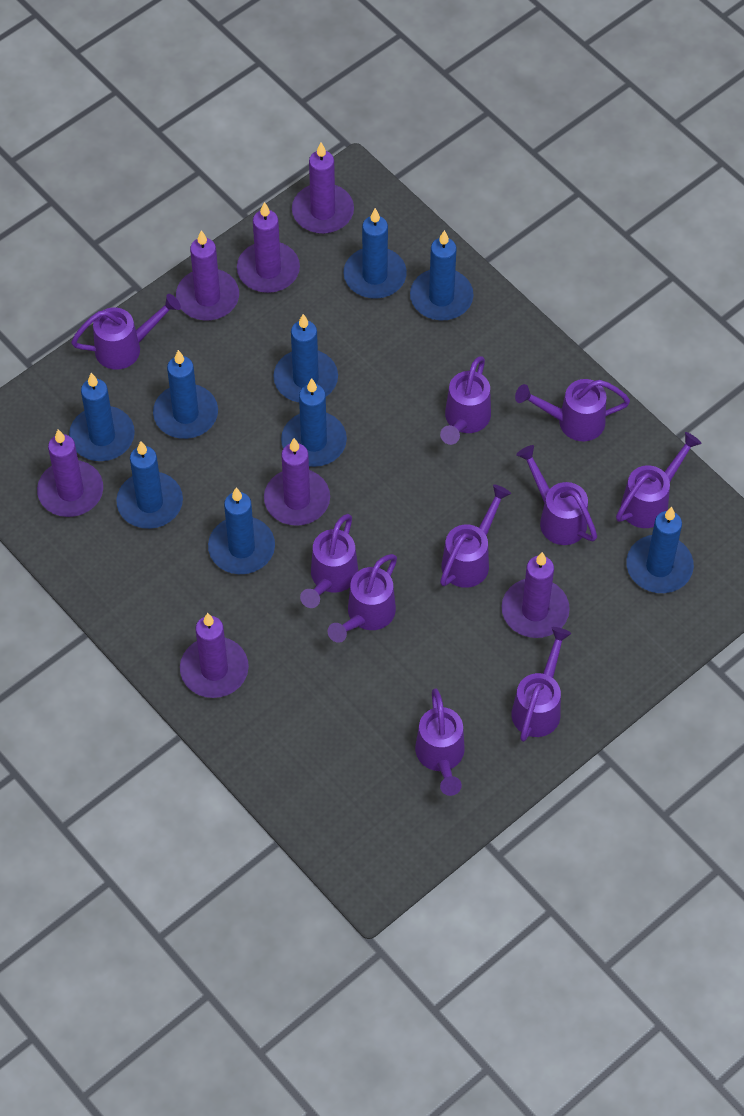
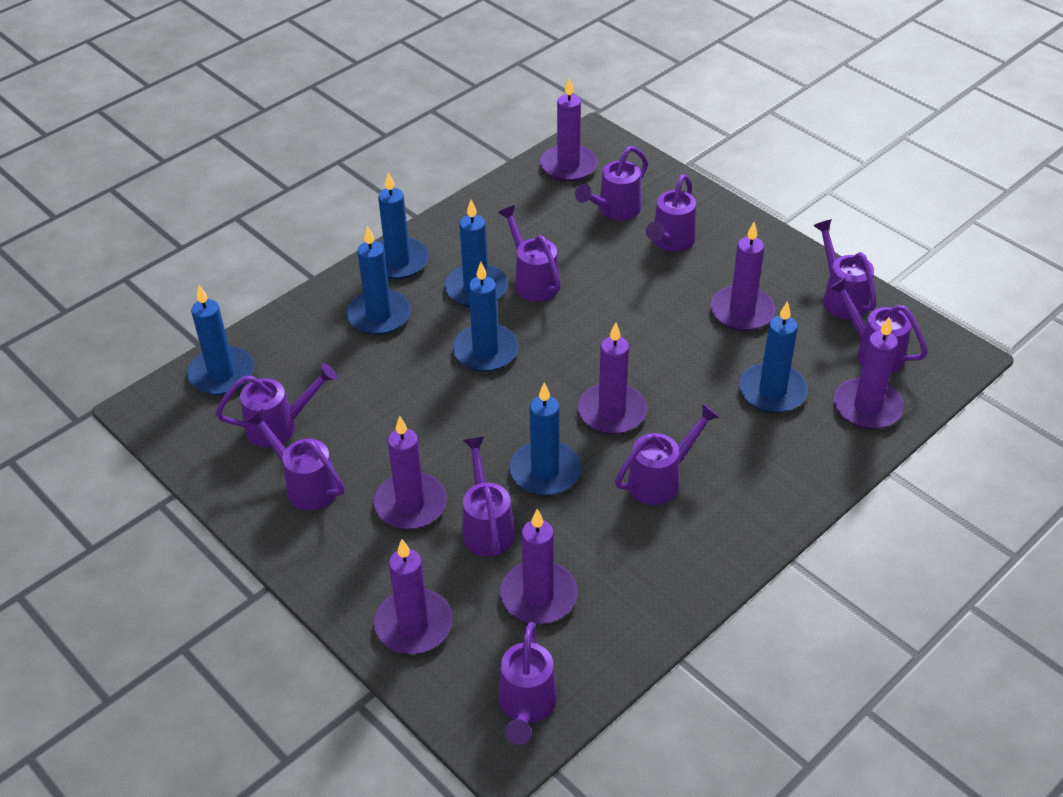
blue candle: [69,373,135,461] [116,441,183,529] [153,350,218,439] [208,488,275,574] [273,314,338,403] [281,378,347,467] [343,208,407,299] [410,230,474,321] [626,507,694,593] = 9 -> [187,285,255,395] [346,226,411,335] [378,172,429,279] [445,200,508,307] [453,262,519,372] [509,382,581,496] [739,301,808,413] = 7

